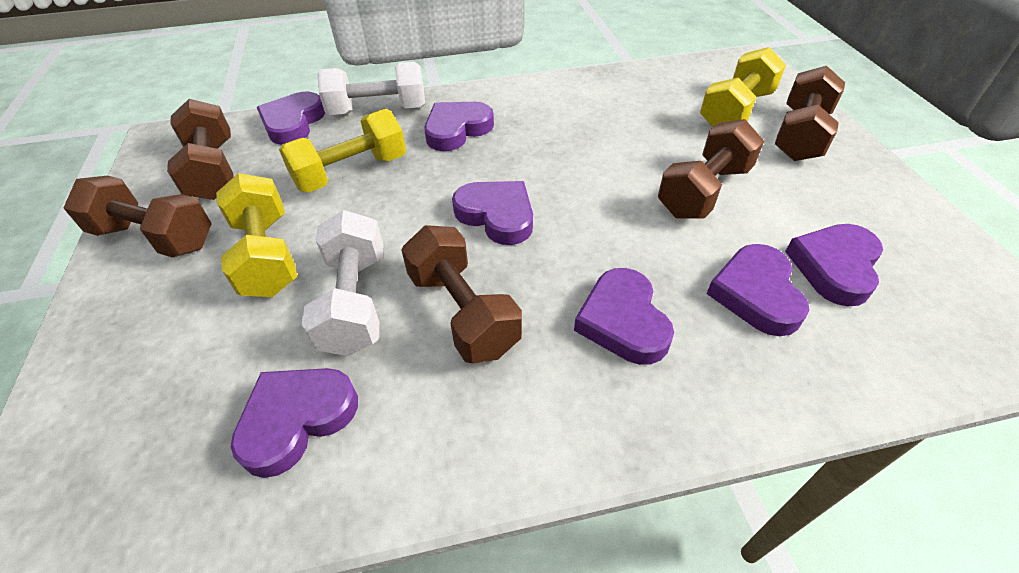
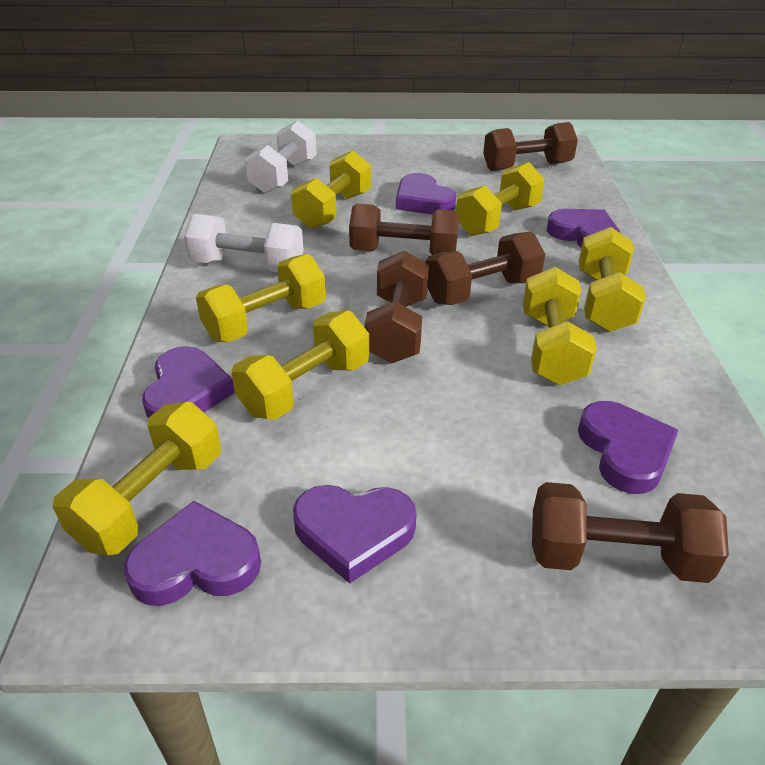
purple heart: [231,368,358,478] [257,92,325,145] [424,102,494,151] [452,181,533,245] [574,268,674,365] [707,244,809,336] [785,224,883,306] = 7 -> [124,501,261,606] [142,346,235,418] [293,485,417,584] [396,173,456,215] [547,209,620,247] [578,401,678,494] = 6
yellow dumbbell: [216,173,297,297] [279,109,406,193] [700,47,786,127] = 3 -> [53,402,221,555] [196,254,326,342] [232,310,369,420] [291,150,371,229] [456,162,545,236] [523,267,597,385] [578,227,646,332] = 7

